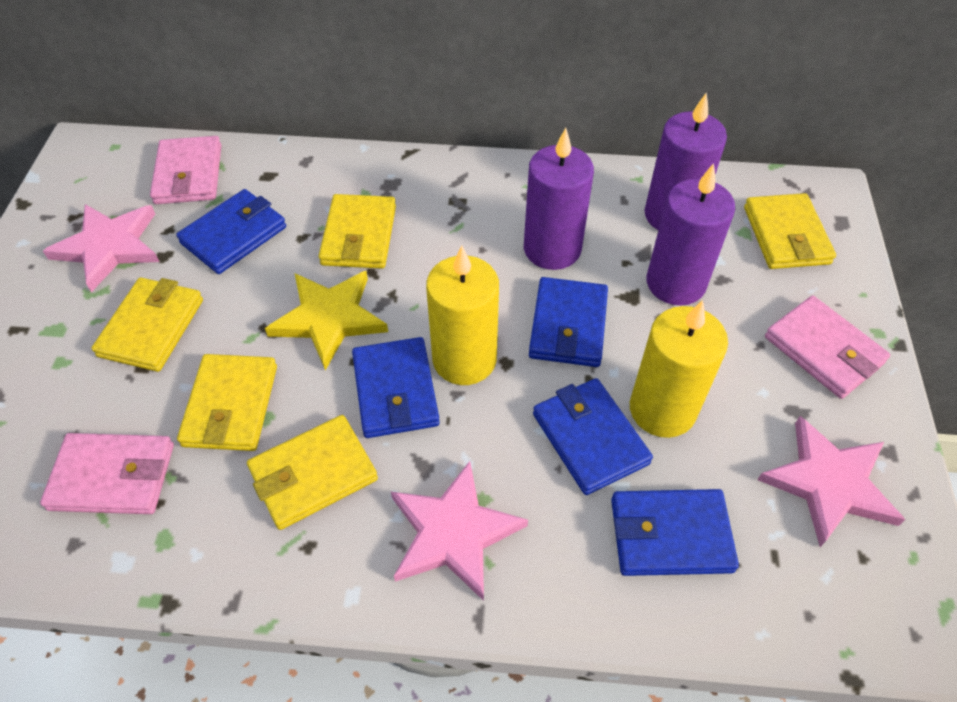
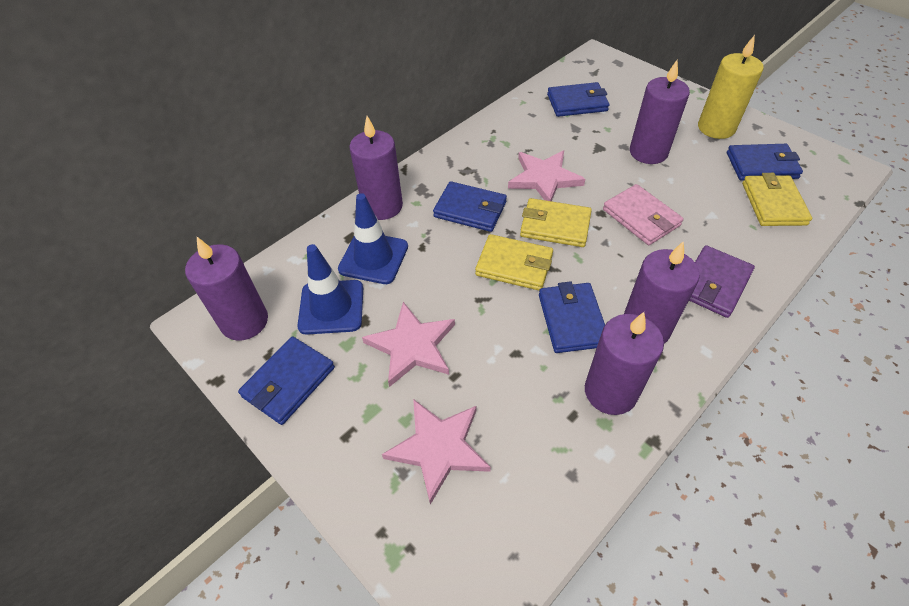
blue traffic cone: none = 0 -> [297,244,363,335] [338,193,408,284] = 2
pink wallet: [40,433,174,514] [150,136,221,204] [765,296,890,399] = 3 -> [603,184,684,245] = 1
purple candle: [524,128,594,270] [645,92,727,230] [647,163,735,305] = 3 -> [185,237,268,341] [349,116,403,220] [585,312,664,415] [624,241,700,344] [630,60,690,164] = 5
purple wallet: none = 0 -> [689,245,755,318] = 1
yellow candle: [426,245,499,385] [630,300,728,438] = 2 -> [698,35,764,139] = 1
yellow star: [265,271,388,370] = 1 -> none = 0
yellow wallet: [91,278,203,372] [177,354,277,451] [247,415,378,530] [319,194,396,269] [744,193,836,269] = 5 -> [475,234,553,290] [520,198,592,247] [742,173,812,226] = 3

